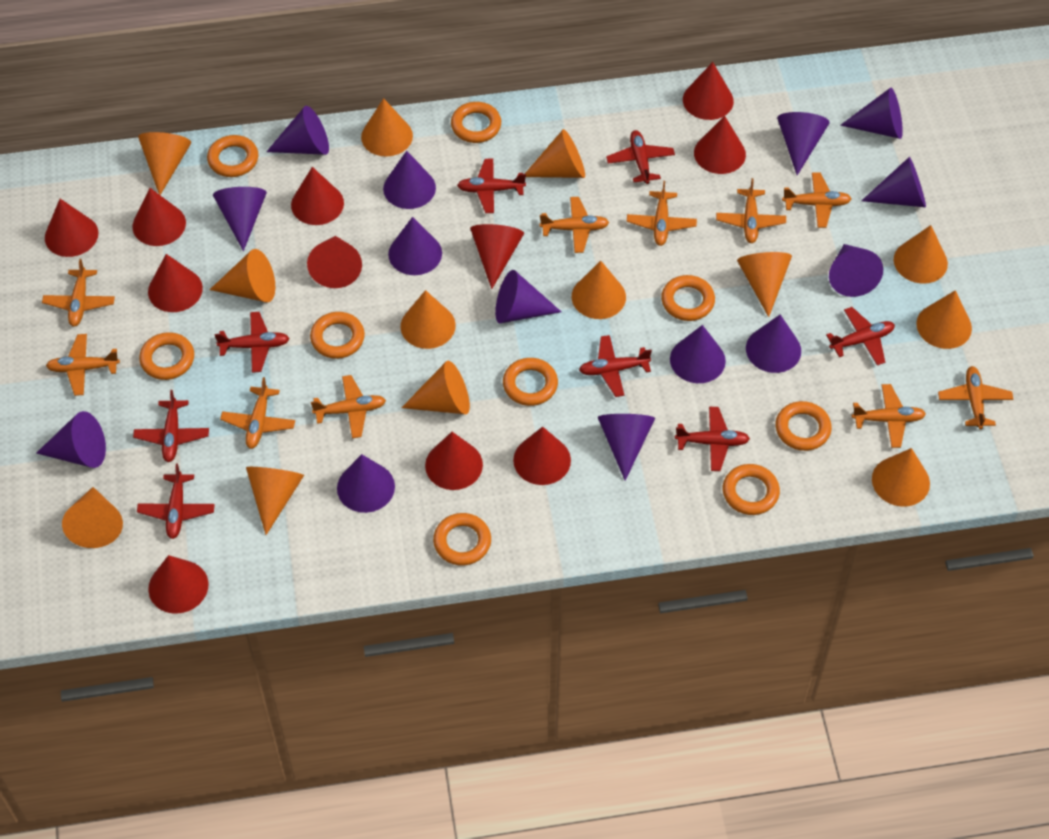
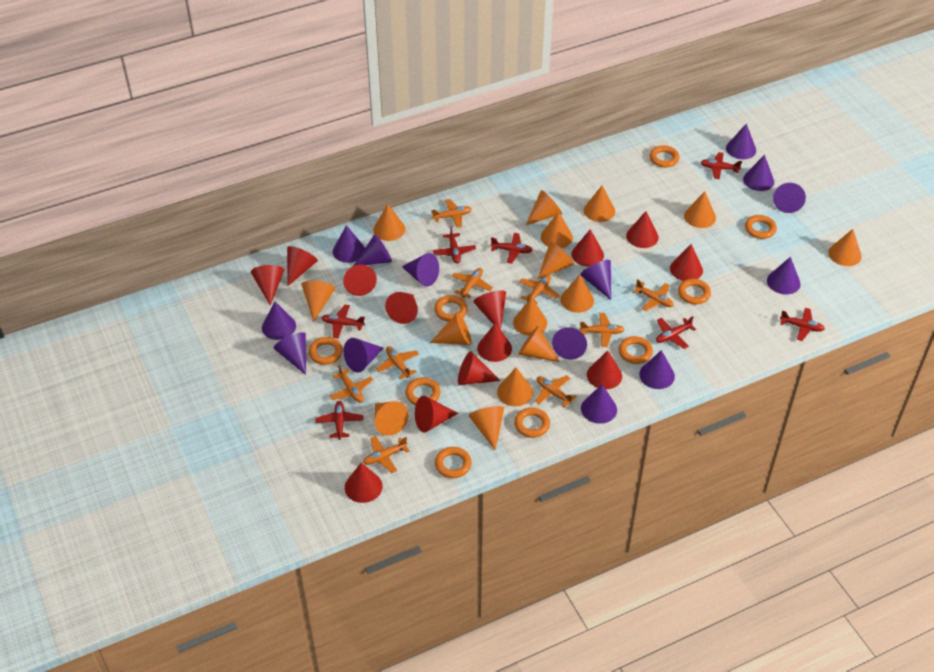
orange cone: [62,487,123,548] [138,132,191,195] [210,249,275,302] [246,467,304,535] [361,98,413,157] [401,290,456,349] [401,361,470,414] [525,129,585,178] [572,261,626,319] [737,252,792,317] [872,448,930,507] [894,225,948,284] [916,290,972,349] = 13 -> [301,281,335,322] [373,204,405,241] [375,401,408,436] [430,313,471,345] [468,406,504,451] [497,367,533,406] [513,297,547,336] [518,326,560,362] [526,190,562,225] [537,242,574,280] [541,212,573,248] [560,275,594,313] [584,185,615,222] [684,191,716,228] [828,229,862,266] = 15
orange plane: [42,259,115,327] [46,334,120,396] [220,377,295,449] [311,375,386,438] [540,197,609,253] [627,181,697,246] [716,178,786,243] [782,172,851,228] [852,384,926,448] [938,366,1013,429] = 10 -> [330,365,374,403] [363,436,410,473] [376,346,419,379] [431,199,472,228] [452,268,493,298] [519,275,560,304] [535,375,577,407] [579,313,625,347] [633,279,674,312] = 9
red cone: [45,199,99,257] [133,188,186,246] [148,254,203,312] [148,555,208,614] [291,167,344,225] [307,236,362,288] [425,432,483,490] [470,224,524,289] [513,427,571,485] [683,62,734,120] [694,116,746,174] = 11 -> [251,265,284,306] [287,246,318,286] [343,265,377,296] [345,463,383,503] [385,292,418,324] [415,396,458,433] [458,351,501,385] [473,290,506,330] [477,323,512,362] [571,229,604,267] [587,350,622,389] [626,211,659,248] [670,244,703,281] = 13
red plane: [133,390,209,462] [137,464,215,539] [215,312,290,373] [457,159,526,213] [579,335,652,397] [606,130,675,184] [675,407,750,471] [826,307,895,365] = 8 -> [315,401,364,440] [321,305,365,338] [433,227,476,264] [491,233,532,263] [656,316,696,349] [701,152,742,179] [780,308,825,341] = 7

